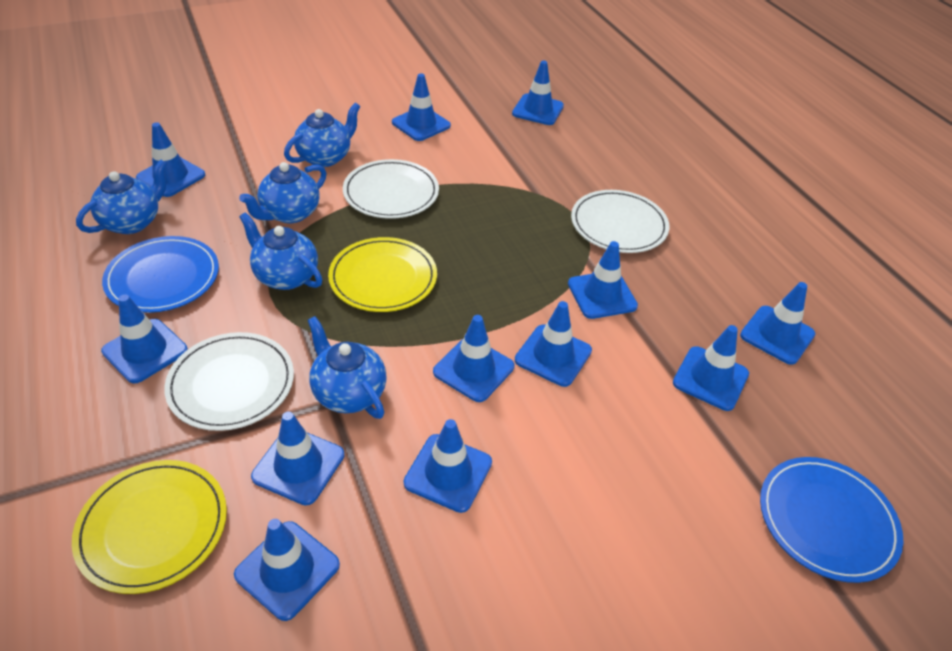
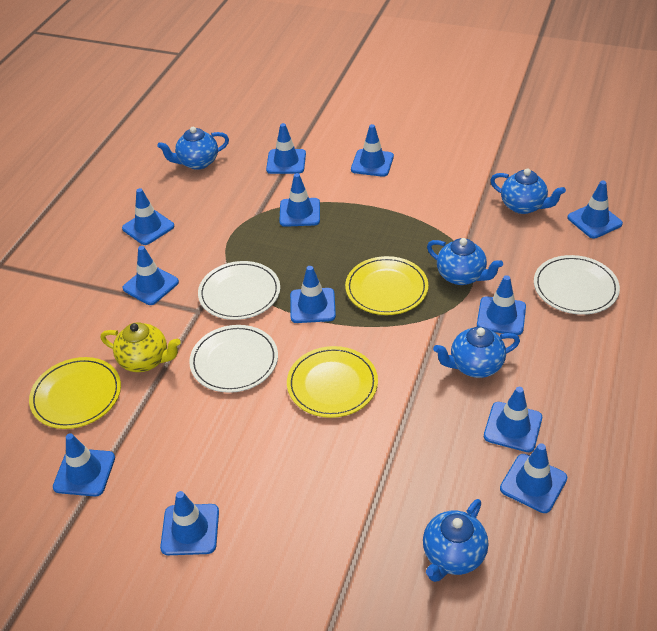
blue plate: [102,236,219,313] [760,457,903,583] = 2 -> none = 0
yellow plate: [72,460,227,594] [328,237,437,312] = 2 -> [29,357,121,429] [287,346,378,418] [345,256,428,315] = 3
yellow teapot: none = 0 -> [101,322,181,372] = 1

